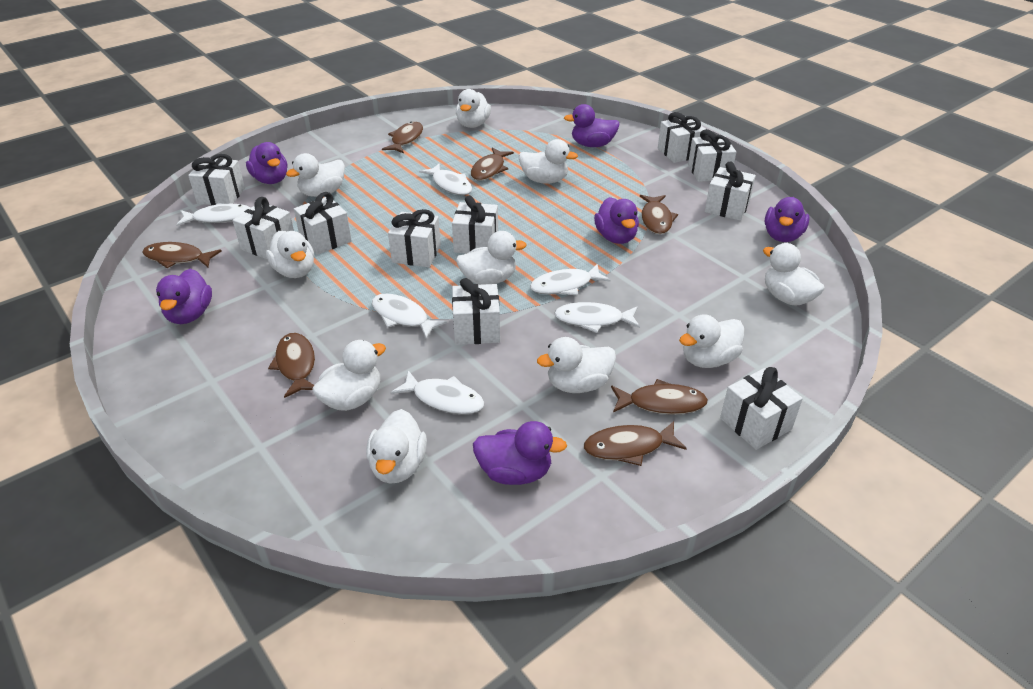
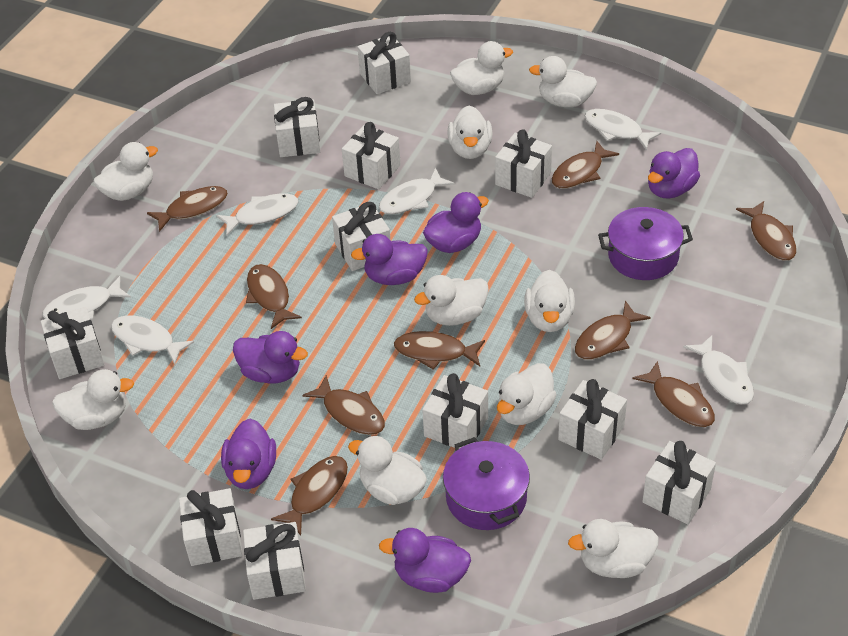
brown fish: [142,242,222,268] [268,333,315,398] [382,122,423,154] [471,148,514,181] [584,421,687,466] [611,379,708,415] [640,195,678,234] = 7 -> [147,186,228,232] [246,264,302,329] [271,456,348,536] [302,375,385,435] [394,331,485,370] [552,141,619,189] [575,301,651,359] [632,361,715,427] [736,201,796,261] = 9
purple pot: none = 0 -> [443,437,530,530] [598,207,693,280] = 2
white gift: [188,154,245,205] [233,197,294,259] [294,192,352,255] [388,209,441,267] [452,195,498,254] [452,278,500,345] [658,112,705,163] [688,129,736,182] [705,161,756,221] [720,367,803,450] = 10 -> [41,307,105,379] [179,488,243,566] [243,522,306,600] [274,97,320,157] [332,202,390,271] [342,122,401,189] [357,32,411,94] [422,373,488,449] [495,129,552,198] [558,379,627,460] [642,441,716,525] = 11

